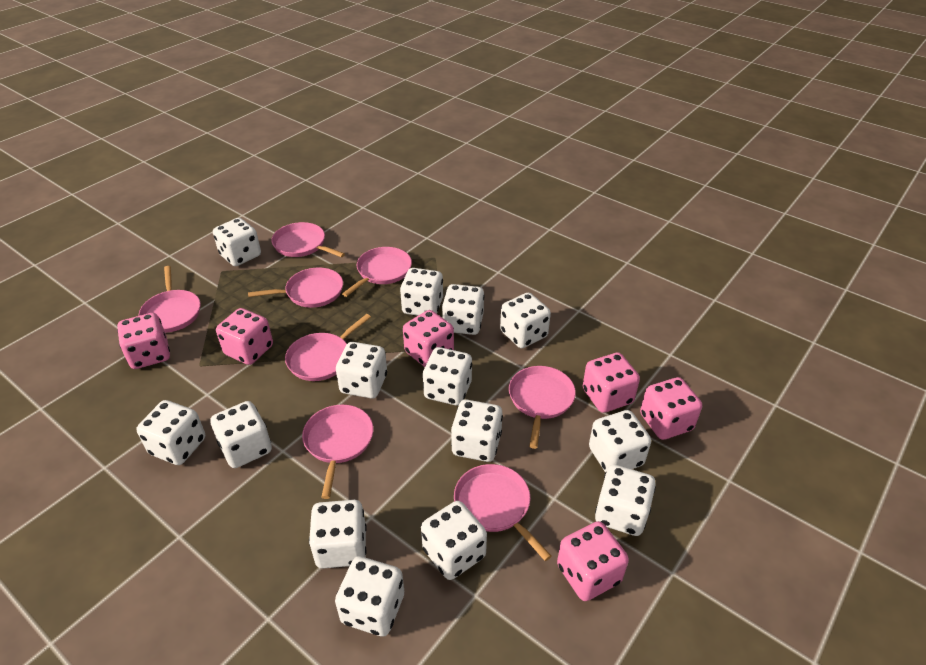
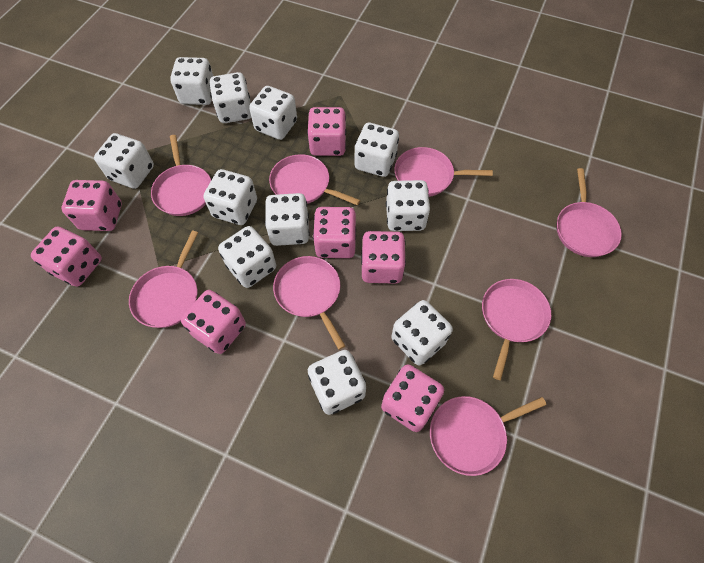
pink dice: [117,313,170,369] [216,308,273,365] [403,310,454,367] [557,521,629,601] [583,352,640,413] [640,377,702,440] = 6 -> [31,226,102,287] [62,180,122,231] [181,290,246,354] [307,107,346,156] [313,207,356,258] [361,231,406,284] [381,364,444,432] = 7
white dice: [136,400,205,465] [211,401,272,468] [213,218,261,266] [309,500,367,568] [335,556,404,636] [336,342,387,398] [400,268,443,316] [421,501,487,580] [423,347,472,406] [442,284,485,335] [451,400,503,462] [500,293,551,348] [589,410,651,473] [595,465,656,536] = 14 -> [94,133,154,189] [170,57,213,105] [203,169,257,225] [209,72,251,123] [218,226,276,288] [249,86,297,140] [265,193,310,246] [308,350,366,415] [354,123,399,177] [386,180,430,231] [391,300,453,365] = 11

